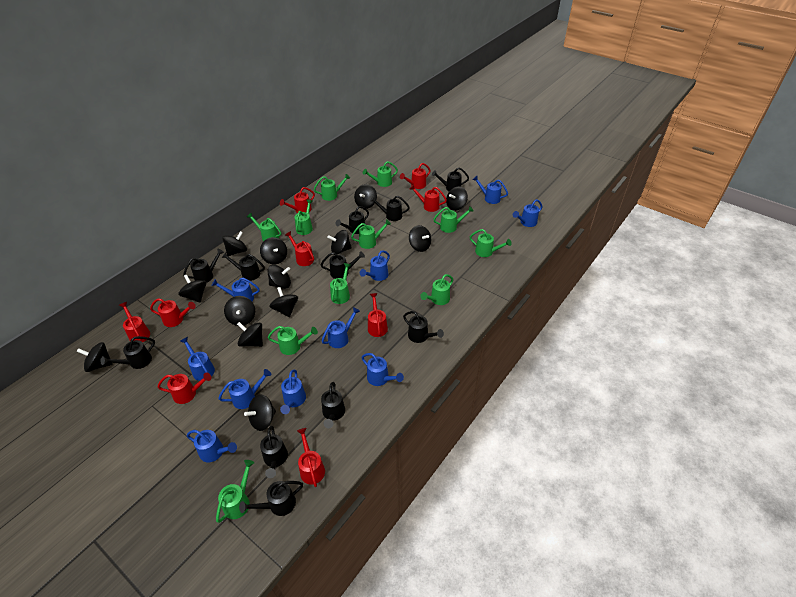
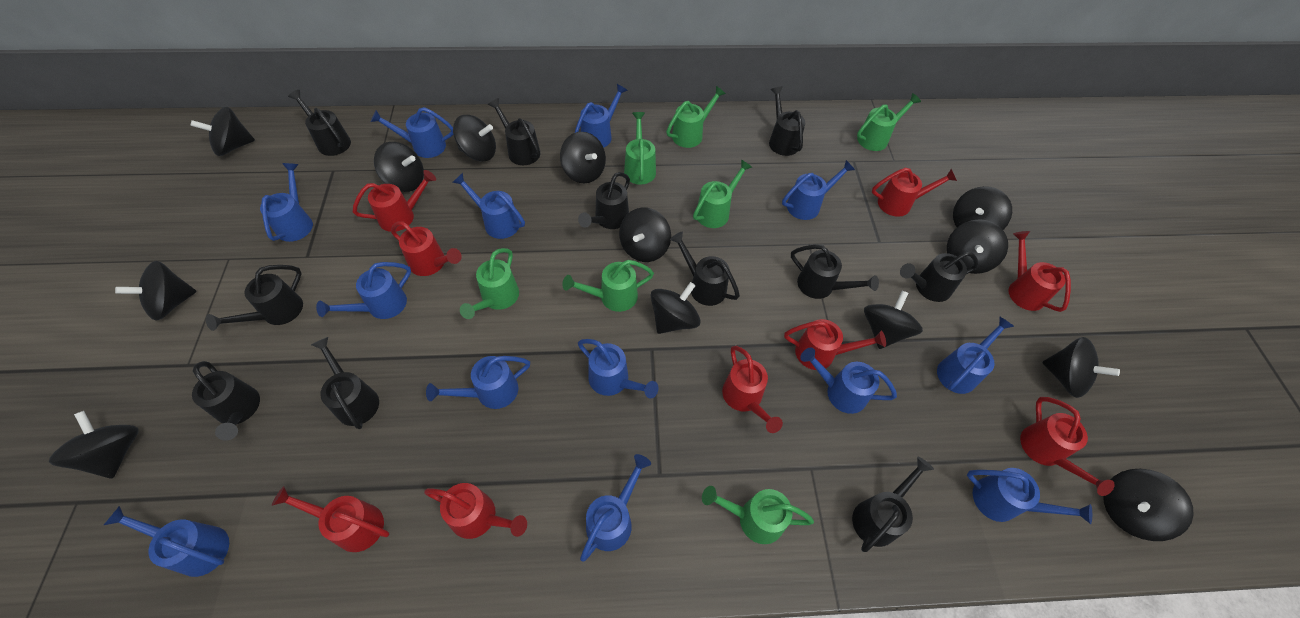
blue watering can: [180,337,215,381] [187,430,237,462] [211,278,260,301] [218,369,271,409] [280,370,306,414] [322,307,360,348] [360,250,390,281] [361,353,404,386] [473,176,508,204] [513,199,542,227] = 10 -> [104,506,229,577] [260,163,313,242] [316,262,411,319] [371,107,453,158] [426,356,530,409] [452,173,525,239] [575,84,628,148] [578,339,659,399] [580,454,651,561] [782,160,855,220] [800,347,897,414] [937,317,1014,394] [967,468,1092,524] = 13
green watering can: [216,460,254,523] [247,212,281,241] [268,326,318,355] [294,199,313,235] [314,174,350,201] [330,263,351,304] [351,219,391,249] [363,161,398,187] [420,274,453,305] [433,206,474,233] [470,229,512,257] = 11 -> [460,248,519,319] [562,260,654,312] [624,112,656,185] [666,86,726,148] [693,160,752,228] [702,486,814,544] [857,93,921,151] = 7

